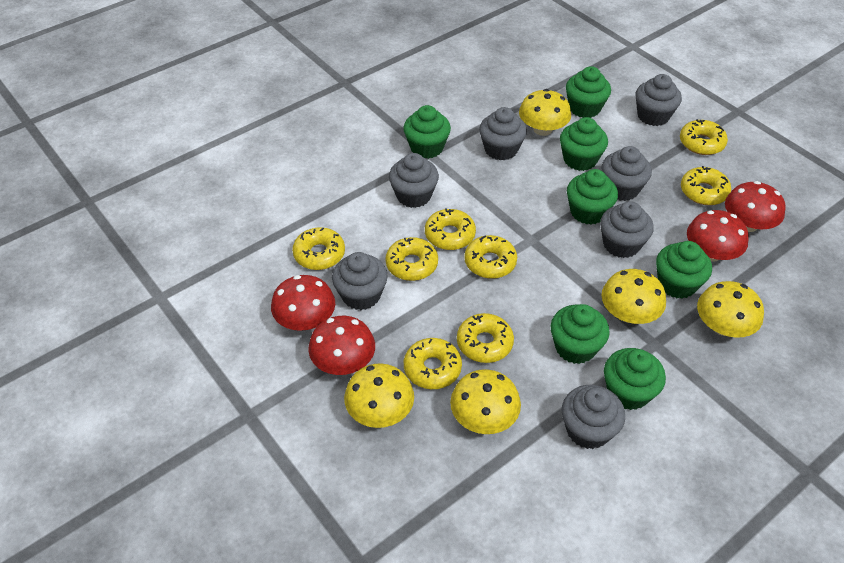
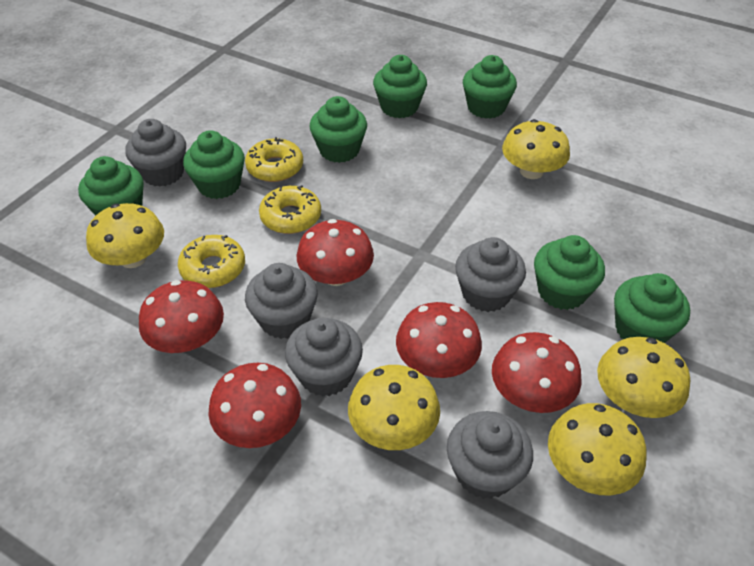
grey cupcake: [332,252,388,310] [389,153,439,208] [479,107,527,161] [562,385,625,449] [600,201,654,258] [601,146,652,201] [636,74,682,126] = 7 -> [125,119,186,187] [245,263,318,339] [285,318,363,397] [447,411,533,499] [455,237,526,312] = 5
red mushroom: [271,275,335,331] [308,316,375,375] [687,210,749,262] [725,181,786,232] = 4 -> [139,280,224,353] [209,363,301,448] [297,219,374,286] [396,302,482,378] [492,332,582,413] = 5
yellow donut: [292,227,345,270] [385,237,438,281] [404,338,462,389] [425,208,476,250] [457,313,514,363] [464,235,517,279] [680,119,728,155] [681,166,731,205] = 8 -> [178,235,245,288] [245,137,303,182] [259,185,321,234] = 3

